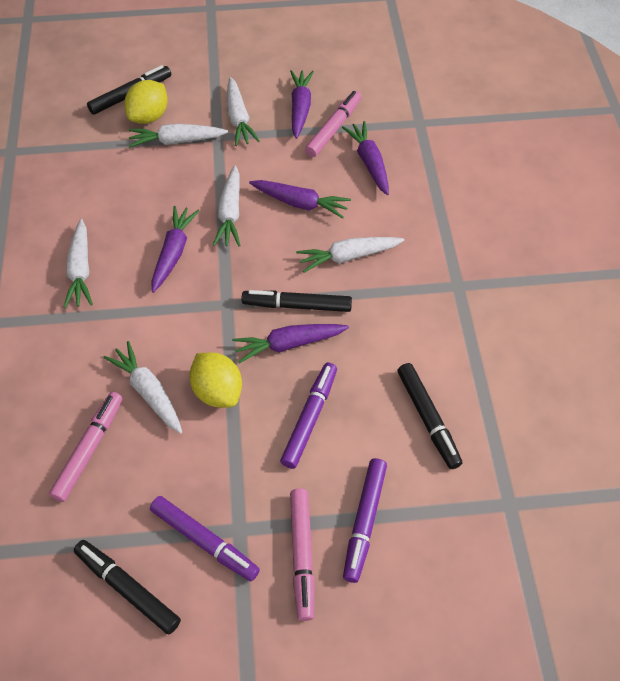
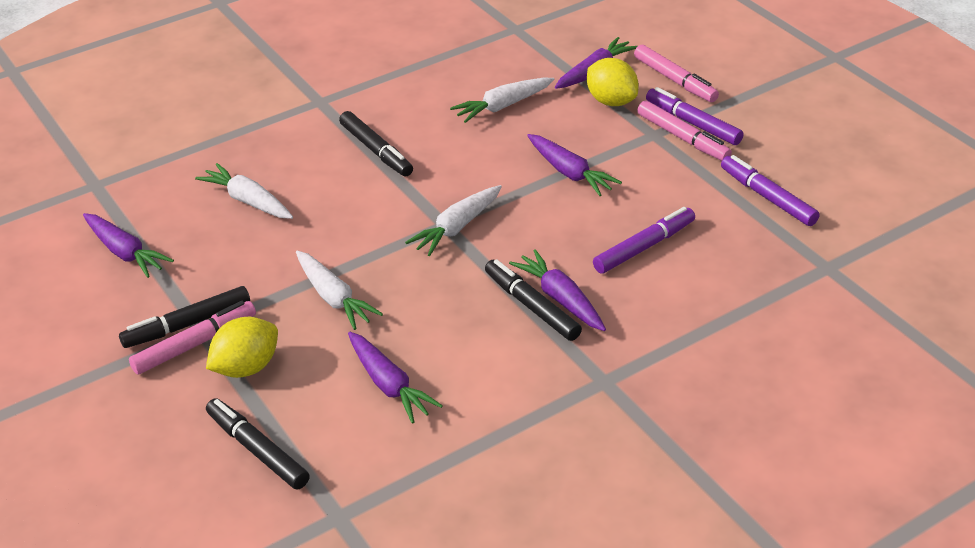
white carrot: [63,219,93,308] [104,341,182,433] [129,124,228,148] [213,165,240,246] [227,77,260,146] [296,237,404,273] = 6 -> [195,163,293,219] [296,251,383,330] [405,185,502,256] [450,78,554,123] = 4

